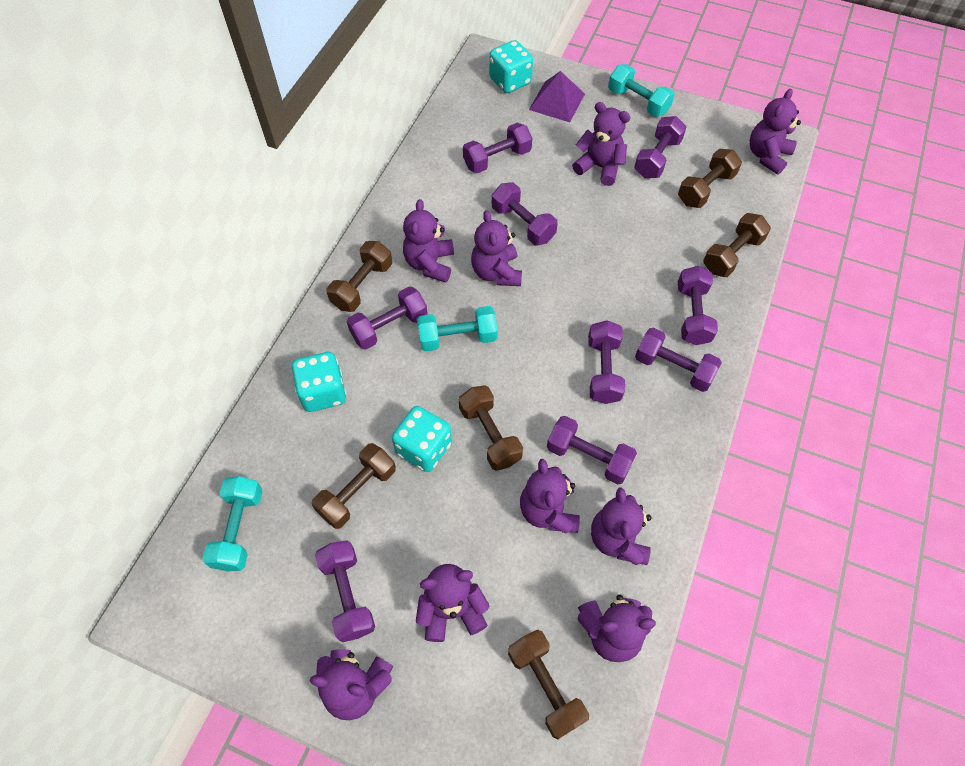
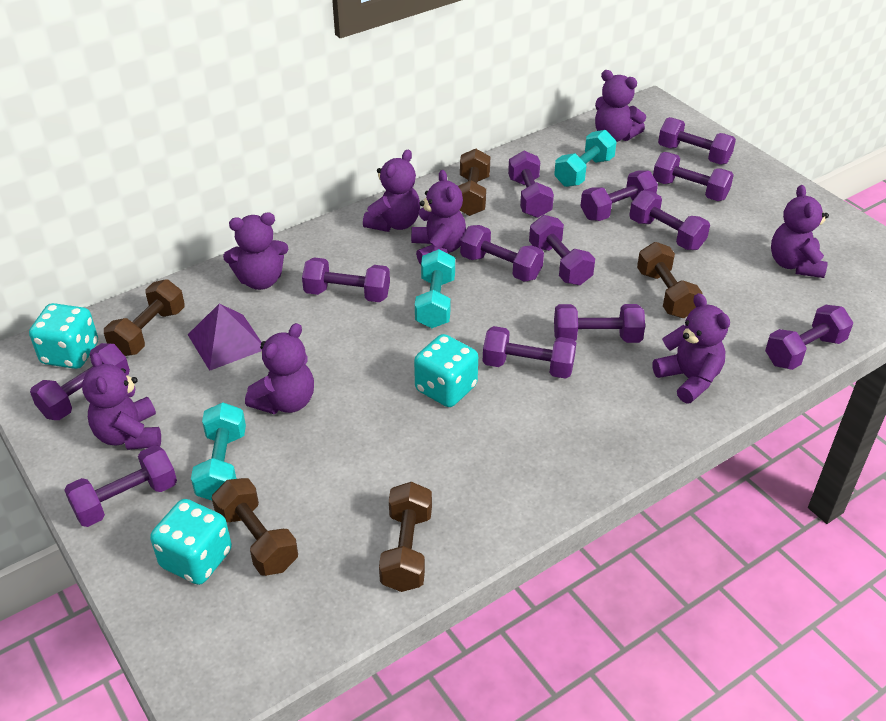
brown dumbbell: [311,443,396,529] [326,241,392,312] [459,385,523,471] [508,629,589,739] [678,149,742,208] [703,213,771,277] = 6 -> [104,279,185,356] [212,478,298,576] [379,482,432,592] [458,149,490,216] [637,242,702,318] = 5
purple dumbbell: [315,540,375,642] [347,286,428,350] [463,123,532,173] [492,182,558,245] [547,416,637,484] [588,320,625,404] [634,116,686,178] [635,328,722,392] [678,266,718,345] = 9 -> [30,343,130,420] [64,445,177,527] [302,257,390,302] [460,225,544,282] [483,326,576,379] [508,151,554,218] [529,215,595,285] [554,304,645,343] [580,171,658,221] [629,190,710,250] [653,152,734,201] [658,117,736,165] [765,305,853,370] = 13
purple teddy bear: [310,649,394,720] [403,199,454,283] [416,564,490,642] [471,210,522,286] [520,459,580,534] [572,102,630,186] [578,595,656,662] [591,487,652,565] [750,89,801,175] = 9 -> [82,352,161,450] [223,213,288,290] [245,323,314,414] [363,149,420,232] [411,170,466,264] [595,70,646,142] [652,293,730,403] [771,185,829,278] = 8

